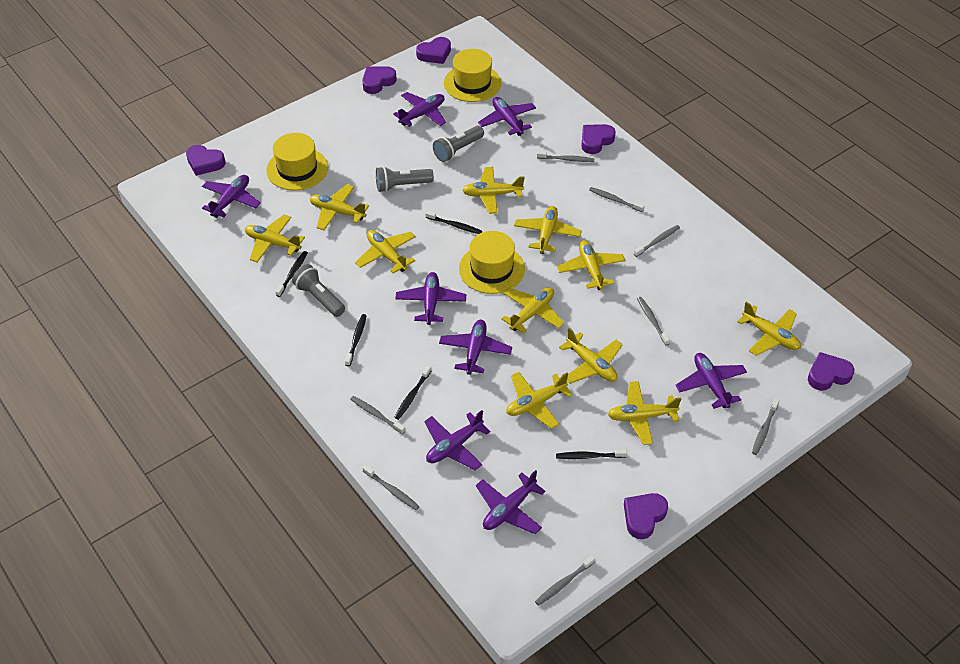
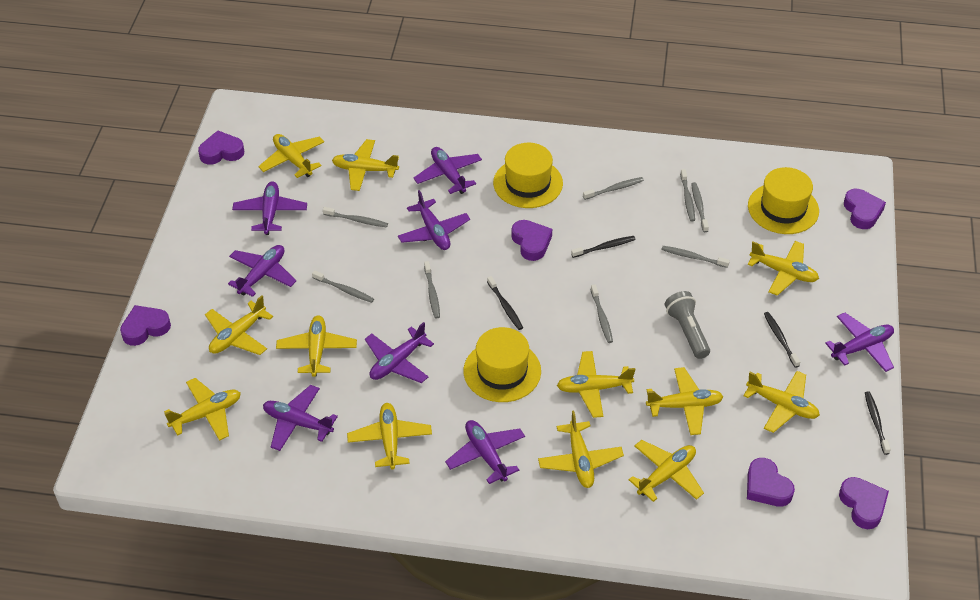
black toothbrush: [275,251,308,297] [345,314,367,366] [394,365,431,420] [425,211,482,234] [556,450,627,459] = 5 -> [487,276,523,330] [571,236,636,258] [764,312,800,368] [865,391,891,455] = 4
grey flashlight: [292,264,345,317] [376,166,434,192] [433,125,484,162] = 3 -> [665,291,710,359] = 1
yellow plane: [245,215,305,262] [310,184,369,230] [355,230,416,273] [462,167,525,214] [502,287,564,334] [506,372,573,429] [514,206,582,254] [557,240,625,290] [559,328,622,384] [608,381,681,445] [737,302,801,356] = 11 -> [164,378,241,441] [205,296,273,355] [258,134,324,178] [276,315,357,377] [332,139,399,191] [347,403,432,470] [538,410,624,488] [557,351,635,418] [629,440,704,502] [646,367,723,435] [743,371,820,433] [748,241,819,296] = 12

